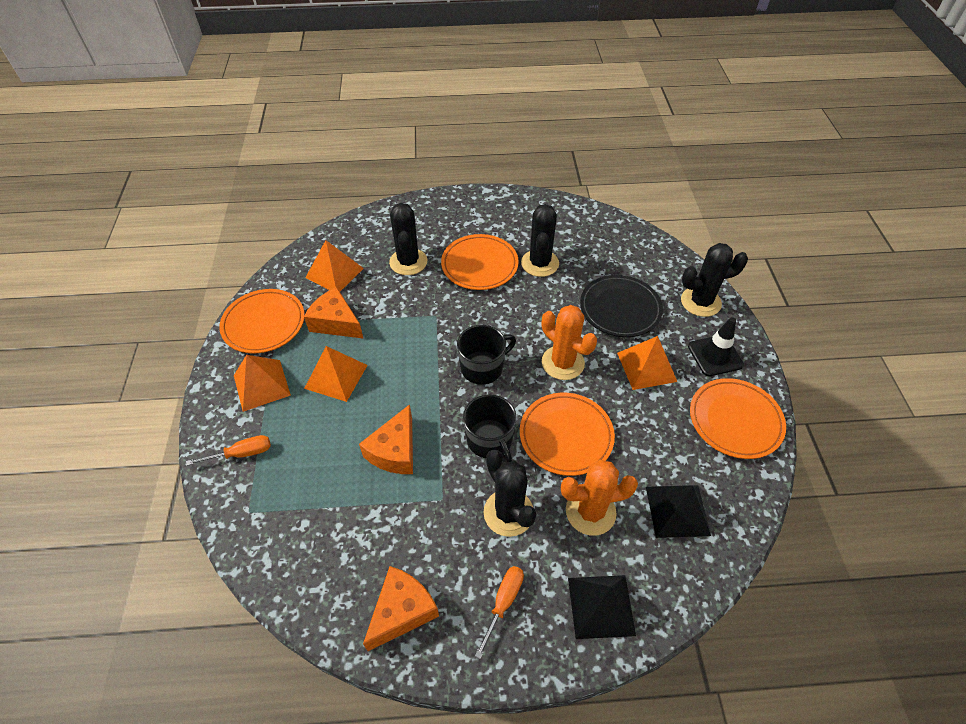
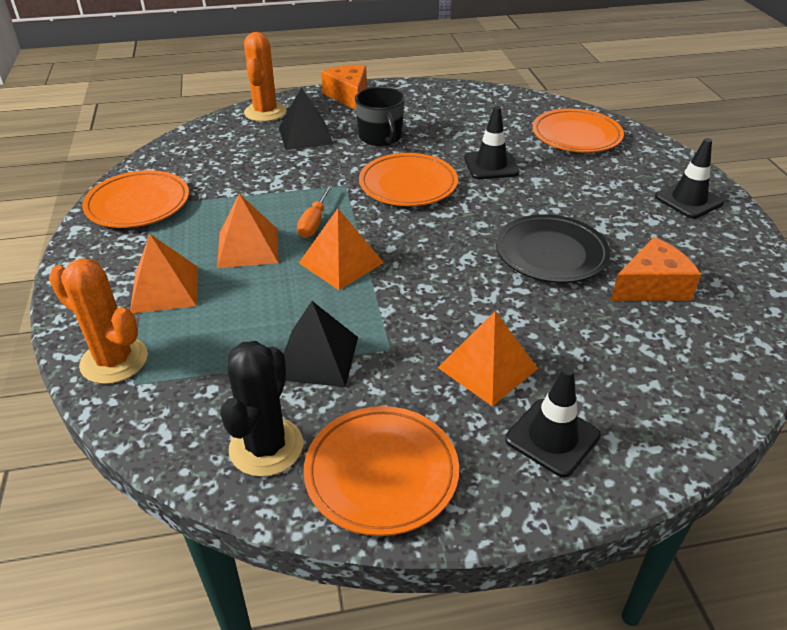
black cactus: [389,203,427,275] [483,450,536,537] [521,204,559,277] [681,243,748,317] = 4 -> [220,341,303,477] = 1
black mug: [457,325,516,385] [463,395,517,462] = 2 -> [355,87,405,146] = 1
black traffic cone: [688,317,744,376] = 1 -> [464,106,519,179] [505,367,601,477] [655,138,724,219] = 3
orange cheese: [304,287,364,339] [359,404,413,474] [363,566,439,651] = 3 -> [321,65,367,110] [611,237,701,301] = 2
orange screwdriver: [186,435,271,466] [475,566,524,659] = 2 -> [297,185,332,238] = 1

